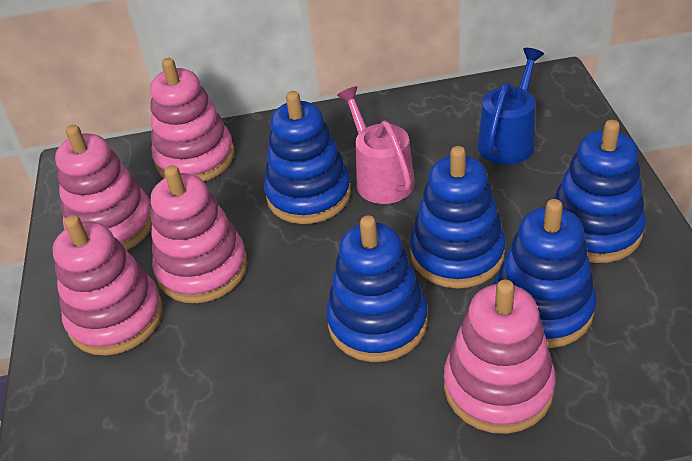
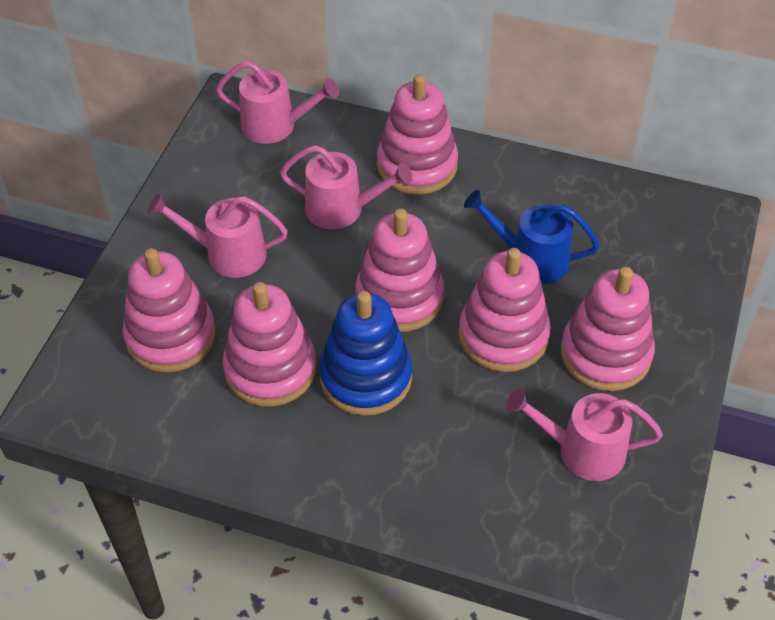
blue stacking toy: [264,91,351,224] [326,215,428,362] [410,146,506,288] [493,199,596,348] [553,120,646,263] = 5 -> [319,291,412,416] = 1
pink stacking toy: [53,215,163,356] [55,125,152,250] [150,58,234,181] [151,165,248,303] [444,280,556,434] = 5 -> [122,248,216,373] [223,282,316,407] [355,208,444,332] [377,74,458,194] [459,248,551,372] [561,267,655,391] = 6
pink watering can: [337,86,415,204] = 1 -> [148,193,288,278] [216,61,339,144] [280,145,412,229] [506,389,663,481] = 4

